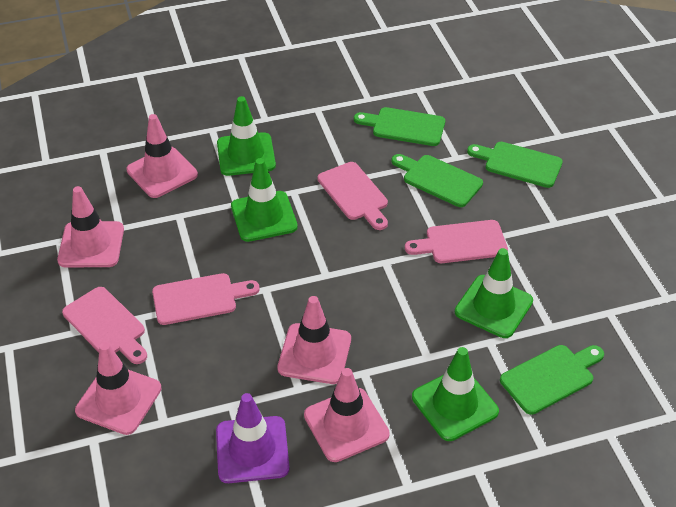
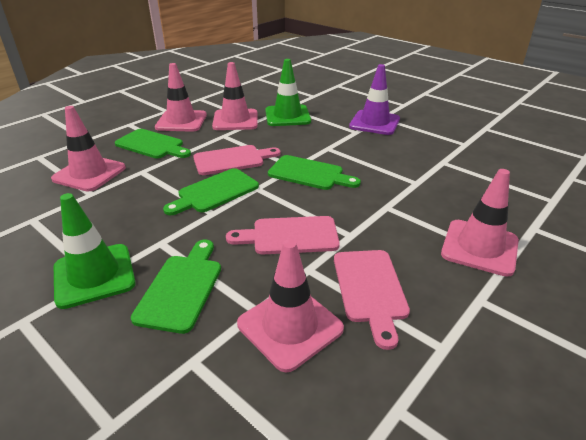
green traffic cone: [217,96,276,176] [231,158,298,242] [412,347,499,441] [455,248,533,338] = 4 -> [54,193,136,309] [265,59,311,126] = 2
pink cutting board: [62,287,147,364] [152,273,260,325] [318,162,388,230] [405,220,508,263] = 4 -> [193,145,281,175] [226,216,340,254] [334,250,410,350] = 3

